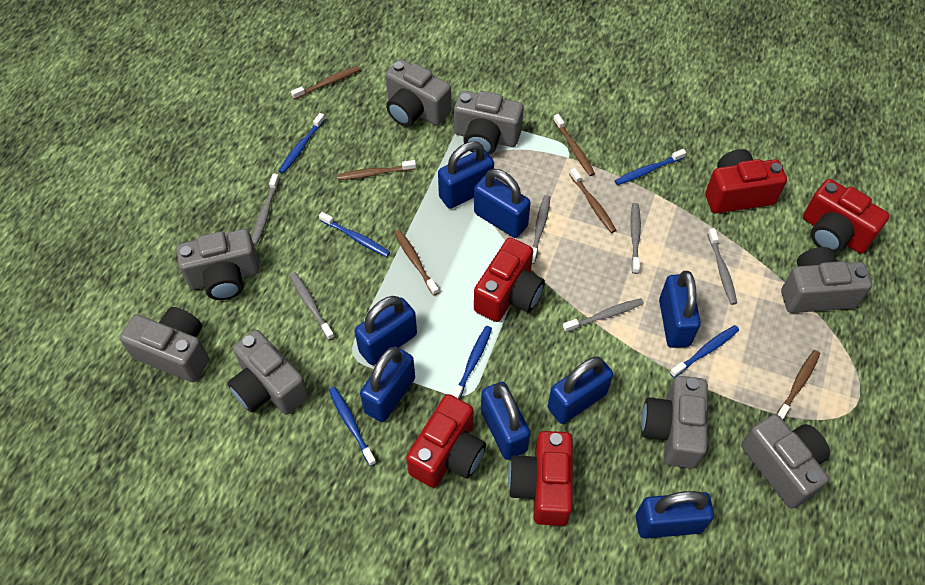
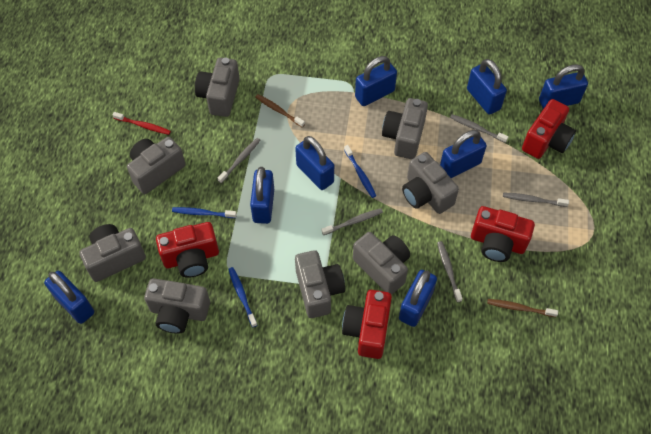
blue toothbrush: [279,113,325,174] [319,212,390,257] [329,387,376,466] [452,326,492,399] [615,149,686,185] [670,325,739,378] = 6 -> [172,207,237,218] [228,267,257,327] [344,145,376,198] = 3
brown toothbrush: [291,66,361,100] [336,160,416,180] [394,230,439,296] [553,114,595,176] [569,168,616,233] [777,350,820,419] = 6 -> [255,94,305,127] [487,299,558,317] = 2
grey toothbrush: [252,174,280,245] [289,272,334,340] [532,195,550,264] [563,298,644,332] [630,203,641,274] [707,228,737,305] = 6 -> [218,138,260,183] [322,208,383,235] [437,241,463,302] [450,114,508,143] [503,192,569,207] = 5
red camera: [406,394,486,488] [474,237,545,322] [508,431,573,526] [705,149,787,214] [803,179,890,254] = 5 -> [156,222,219,278] [342,290,392,359] [471,206,535,262] [522,99,576,159] = 4
red toothbrush: none = 0 -> [113,112,171,135] = 1

